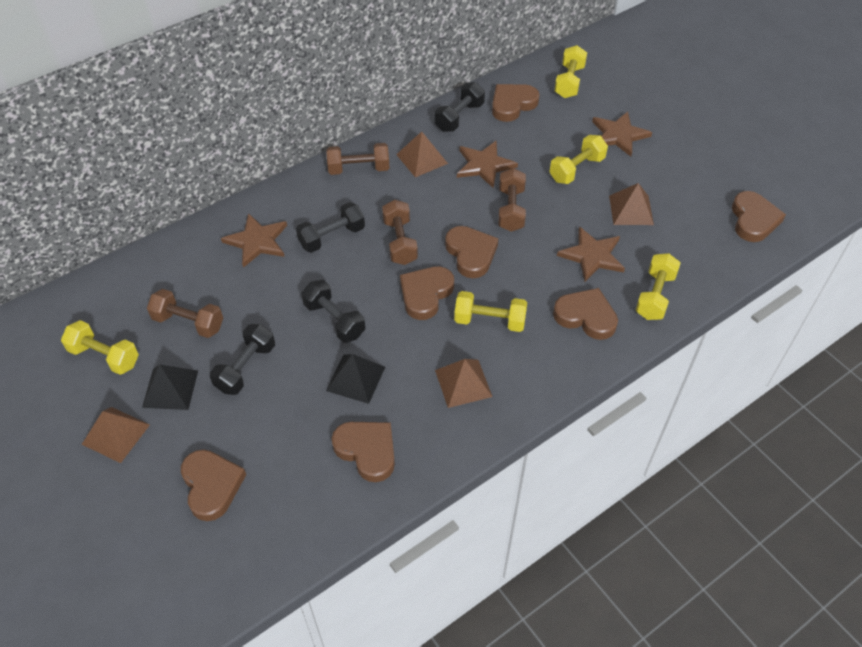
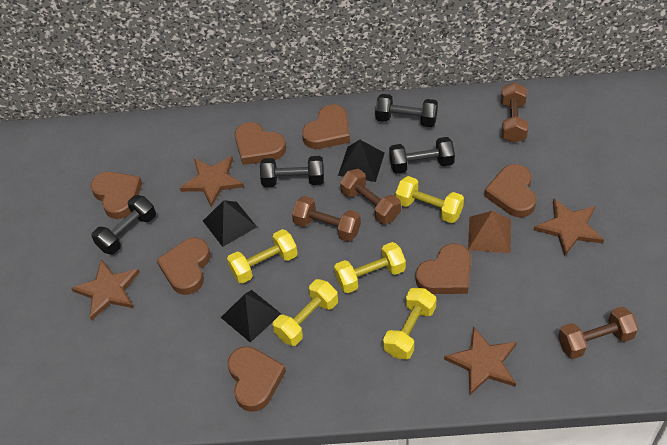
black pyramid: [142,365,198,410] [326,354,385,404] = 2 -> [203,200,257,247] [221,290,281,342] [338,140,385,182] = 3
brown pyramid: [82,407,150,463] [396,131,448,177] [435,359,492,408] [609,183,654,225] = 4 -> [468,211,511,253] = 1

